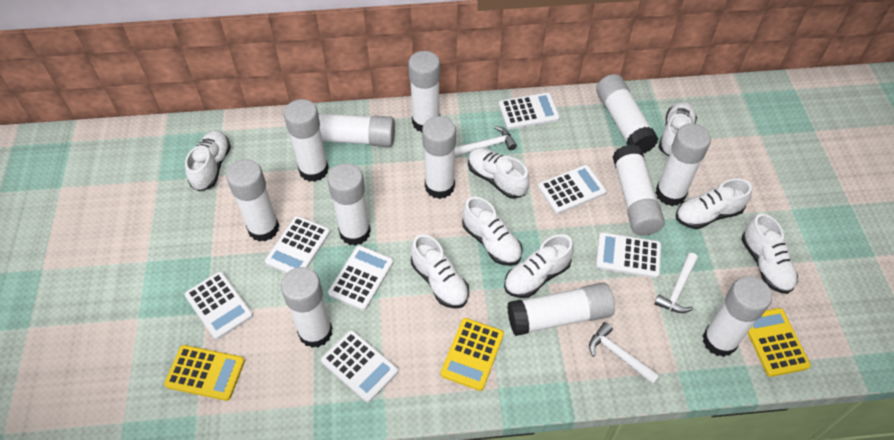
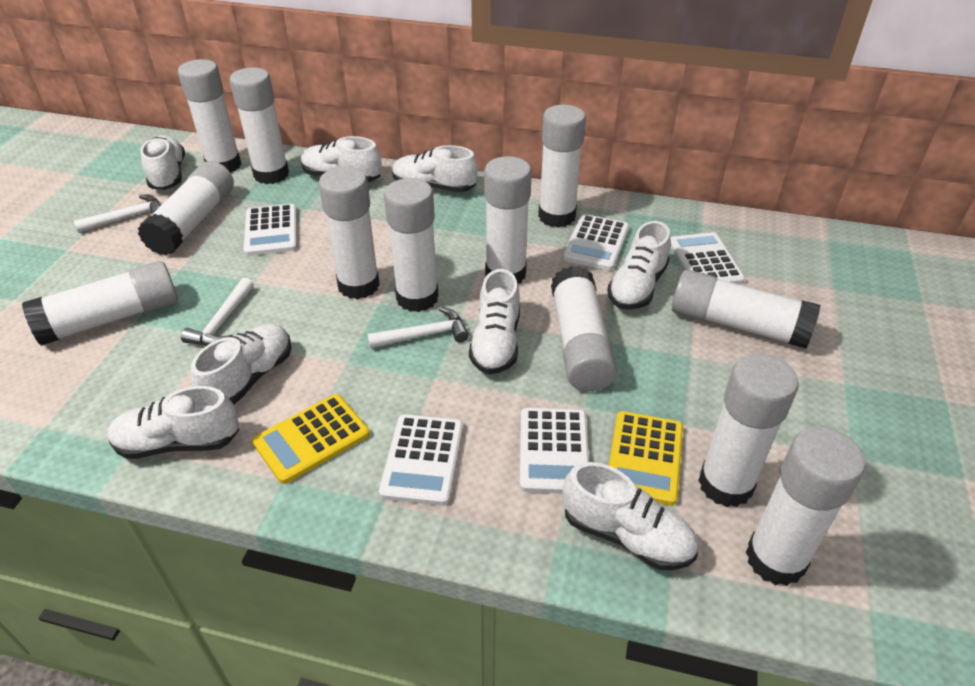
white calculator: [184,271,253,340] [265,216,330,273] [321,330,398,403] [328,245,393,311] [499,93,560,129] [538,165,607,214] [596,232,661,278] = 7 -> [244,204,297,256] [379,414,463,506] [520,408,589,493] [562,214,629,271] [670,232,745,284] = 5
yellow calculator: [164,345,245,401] [440,318,504,391] [748,308,811,377] = 3 -> [252,394,370,484] [609,411,683,506] = 2

